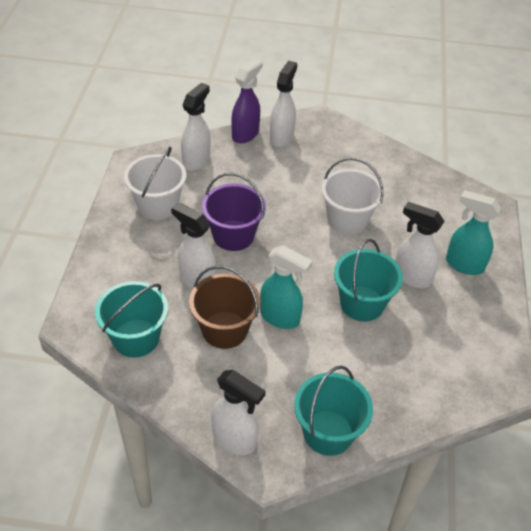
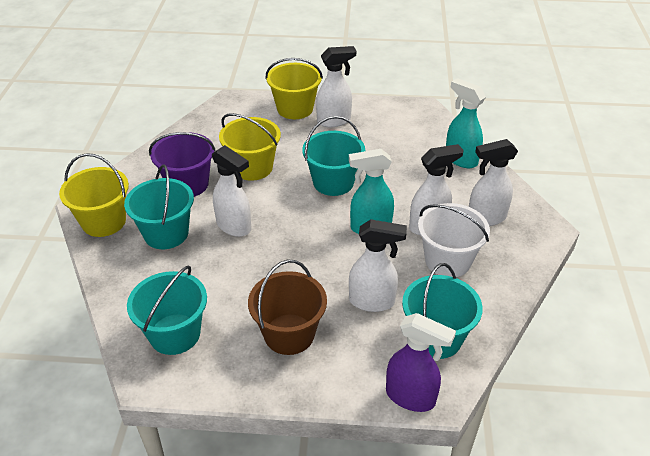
turquoise bucket: [95,281,168,358] [294,366,373,456] [334,239,403,322] = 3 -> [124,165,194,249] [127,265,207,355] [302,116,365,196] [402,263,483,359] = 4
white bucket: [124,146,187,220] [321,158,384,235] = 2 -> [418,203,490,277] = 1
yellow bucket: none = 0 -> [59,153,129,237] [219,113,281,181] [265,58,323,119] = 3

